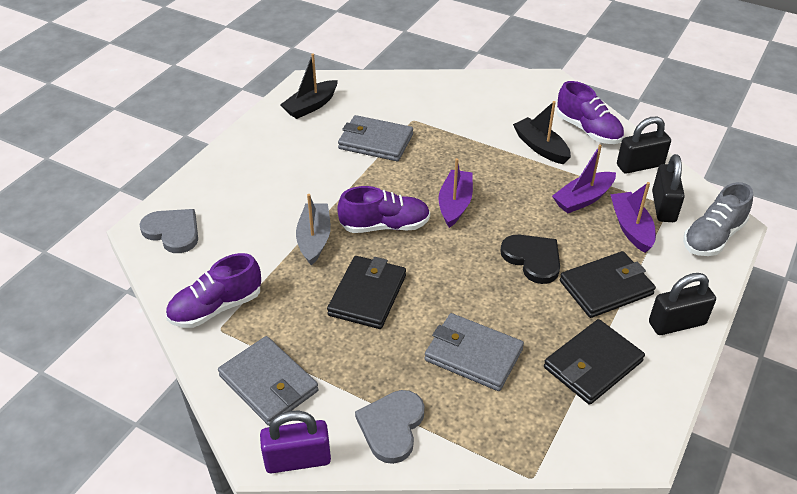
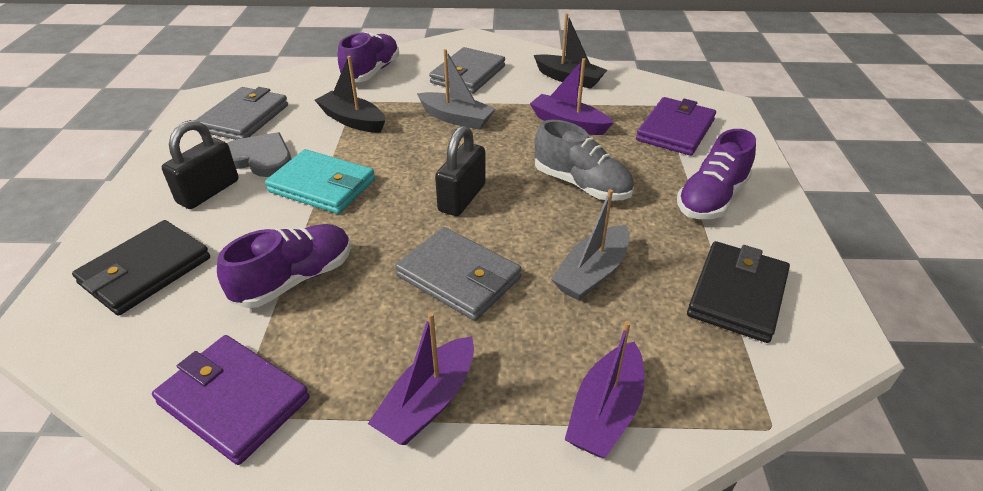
black heart: [500,235,560,284] = 1 -> none = 0
black padlock: [617,117,671,174] [649,273,716,335] [652,154,685,222] = 3 -> [162,120,238,209] [435,125,486,216] = 2
black wallet: [327,256,406,329] [544,319,645,405] [560,251,656,318] = 3 -> [72,220,210,316] [687,241,790,343] = 2
grey boat: [296,194,331,266] = 1 -> [417,49,496,130] [551,189,630,301] = 2
grey heart: [139,209,198,253] [355,390,425,464] = 2 -> [227,132,291,177] = 1
purple padlock: [260,411,331,474] = 1 -> none = 0
purple wallet: none = 0 -> [152,335,310,465] [636,97,716,156] = 2
turquoise wallet: none = 0 -> [265,149,375,214] = 1

